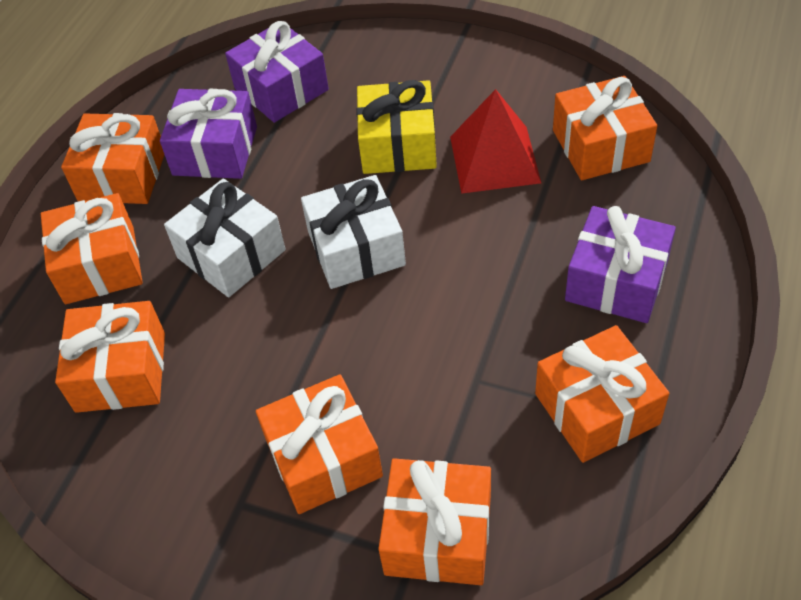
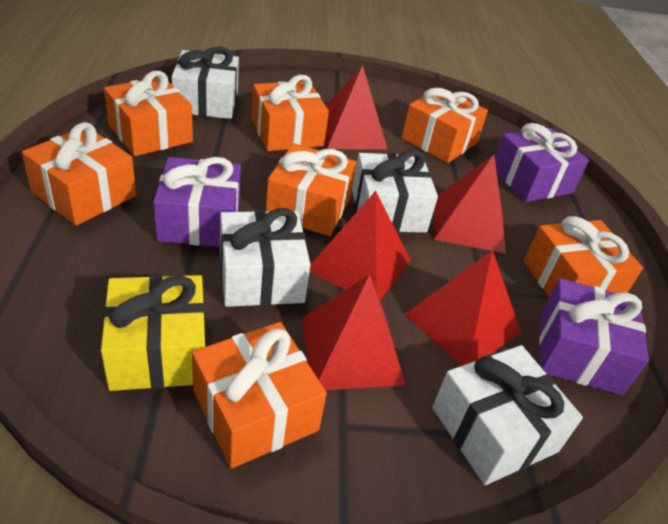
red pyramid: [450,89,541,194] = 1 -> [302,274,406,390] [310,191,411,300] [325,65,388,150] [404,250,521,366] [434,155,506,254] = 5
white gift: [164,178,286,297] [301,175,406,289] = 2 -> [171,46,239,119] [220,208,311,307] [352,150,438,233] [432,345,583,485] = 4

